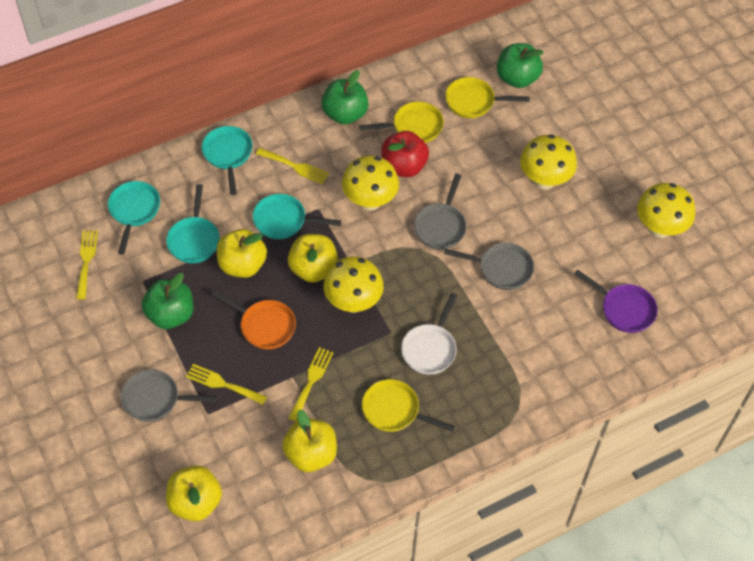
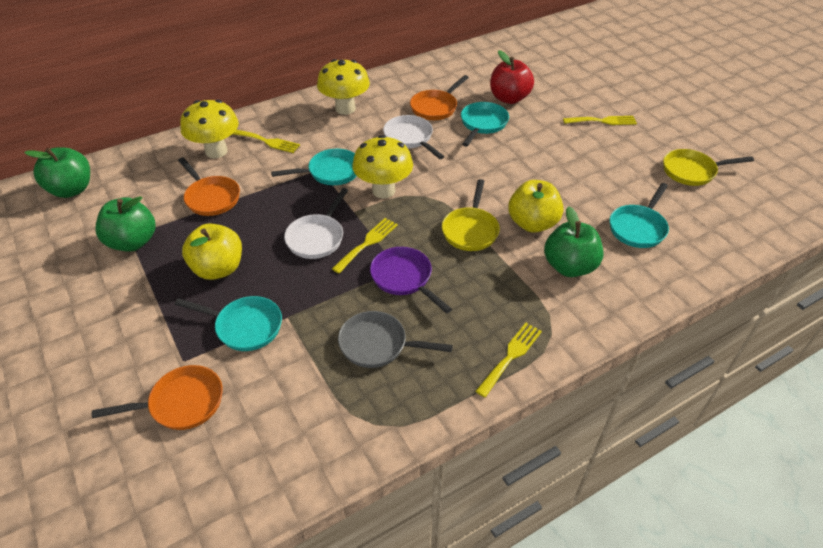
grey pan: [121,369,217,422] [414,174,466,249] [444,243,534,290] = 3 -> [338,311,453,368] = 1
orange pan: [212,290,296,350] = 1 -> [92,365,223,430] [178,158,240,216] [410,75,469,120] = 3
white pan: [401,293,457,375] = 1 -> [284,188,348,259] [383,115,444,159] = 2
yellow apple: [166,465,222,521] [217,229,267,278] [282,410,337,472] [288,234,338,283] = 4 -> [182,223,242,280] [508,180,563,233] = 2
yellow mushroom: [323,256,384,313] [342,156,399,211] [520,134,577,189] [637,183,695,238] = 4 -> [180,100,239,158] [317,59,370,115] [352,135,413,198] = 3
yellow pan: [359,102,444,143] [362,379,455,432] [445,77,530,118] = 3 -> [442,179,500,251] [663,149,754,186] = 2

